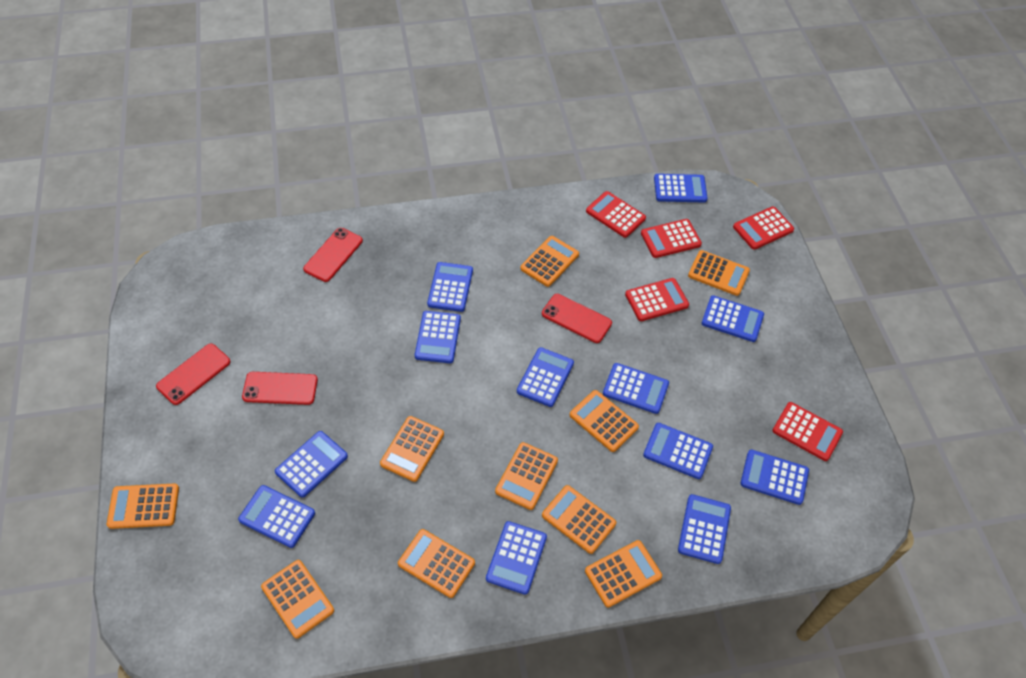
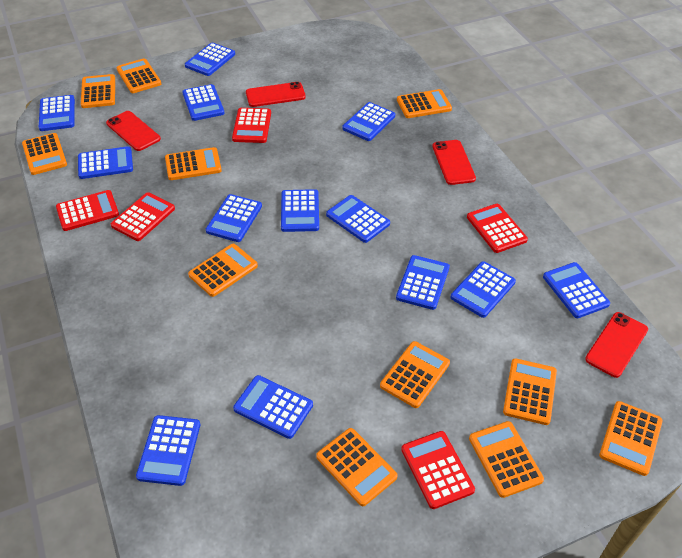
blue calculator: [238,485,315,548] [275,431,348,498] [415,311,461,363] [427,262,473,312] [486,521,547,595] [517,347,574,407] [603,363,669,414] [643,423,713,479] [654,174,708,202] [678,494,731,564] [702,295,764,342] [740,449,809,505] = 12 -> [39,95,75,131] [78,146,133,179] [136,415,200,486] [182,84,225,121] [185,42,235,76] [206,194,262,242] [233,375,313,439] [281,189,319,232] [326,195,390,243] [342,102,395,141] [396,255,450,310] [451,261,516,318] [543,262,610,318] = 13
orange calculator: [107,483,179,529] [261,560,334,639] [380,416,444,482] [398,529,475,598] [495,442,558,510] [520,236,579,287] [542,485,616,554] [570,390,639,452] [585,540,662,607] [688,250,750,296] = 10 -> [22,133,67,175] [81,74,115,108] [116,58,161,93] [165,147,222,180] [188,244,258,297] [316,428,398,506] [380,341,450,408] [397,89,452,118] [469,421,544,498] [503,358,557,425] [599,401,663,476] = 11

